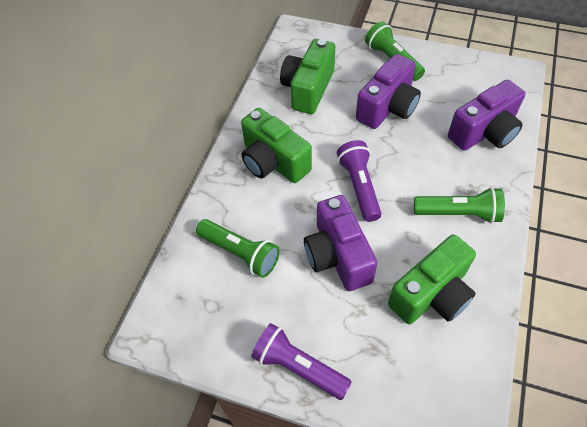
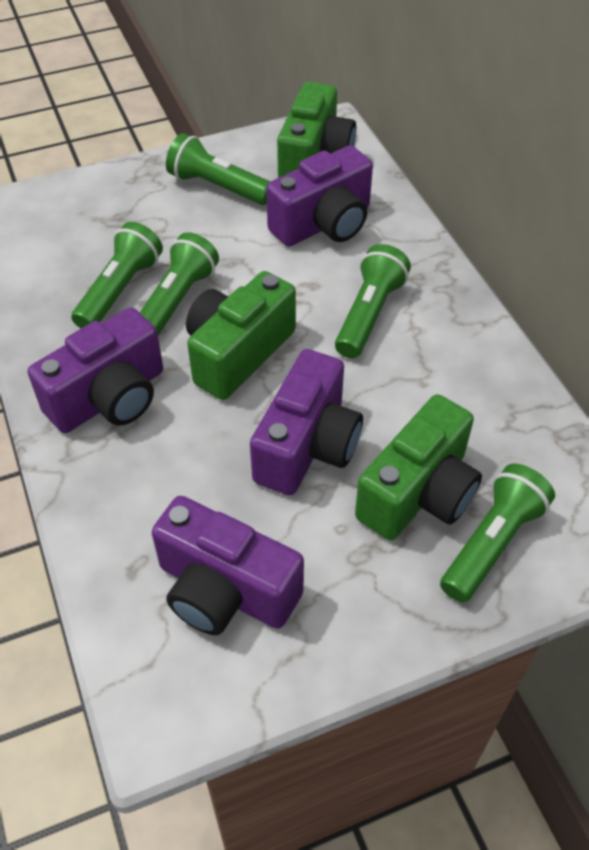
green flashlight: [196,219,280,278] [365,22,425,81] [414,187,505,224] = 3 -> [71,222,163,328] [140,232,219,335] [166,133,271,205] [335,244,411,358] [440,464,555,603] = 5
purple camera: [304,195,378,291] [356,54,421,129] [448,80,525,151] = 3 -> [28,307,163,433] [152,496,304,635] [250,349,363,495] [266,145,373,247] = 4
purple flashlight: [251,323,352,400] [337,140,381,222] = 2 -> none = 0

